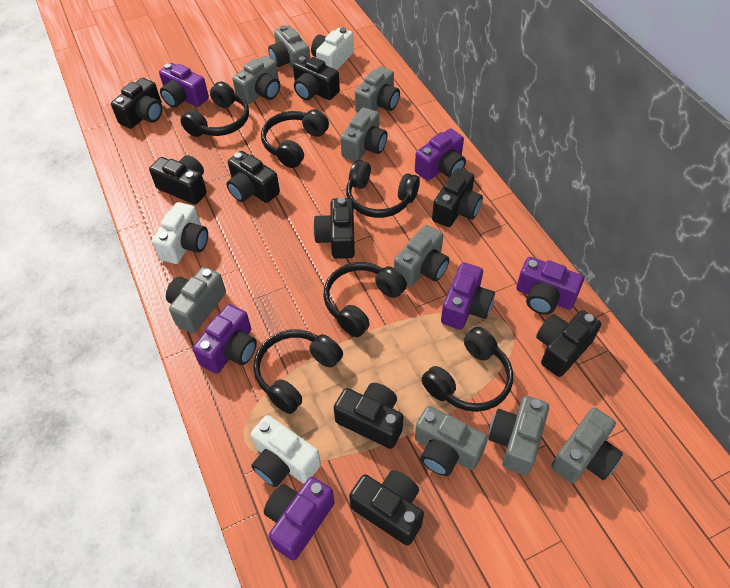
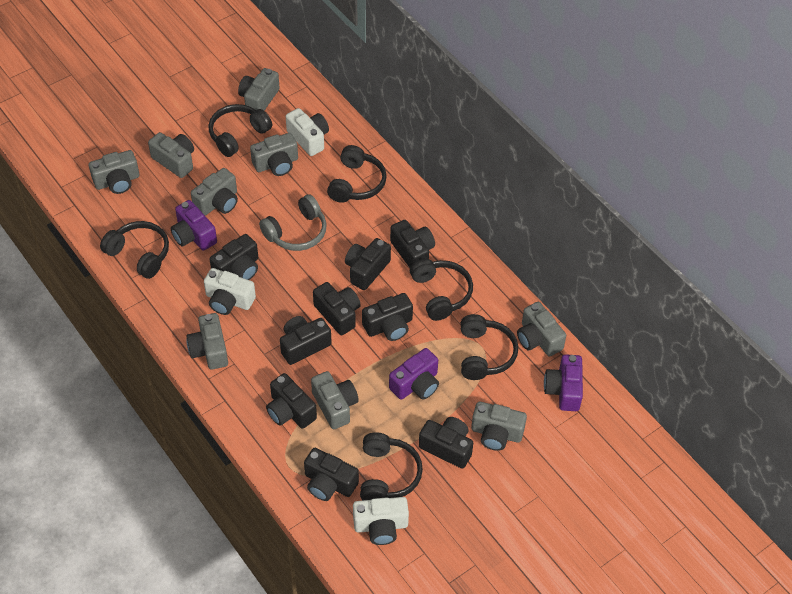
grey headphones: none = 0 -> [259,194,327,251] = 1
purple camera: [159,63,209,108] [193,304,257,374] [264,477,335,561] [415,129,466,181] [441,262,495,330] [516,257,584,315] = 6 -> [171,200,217,251] [389,348,439,400] [544,354,583,411] = 3

